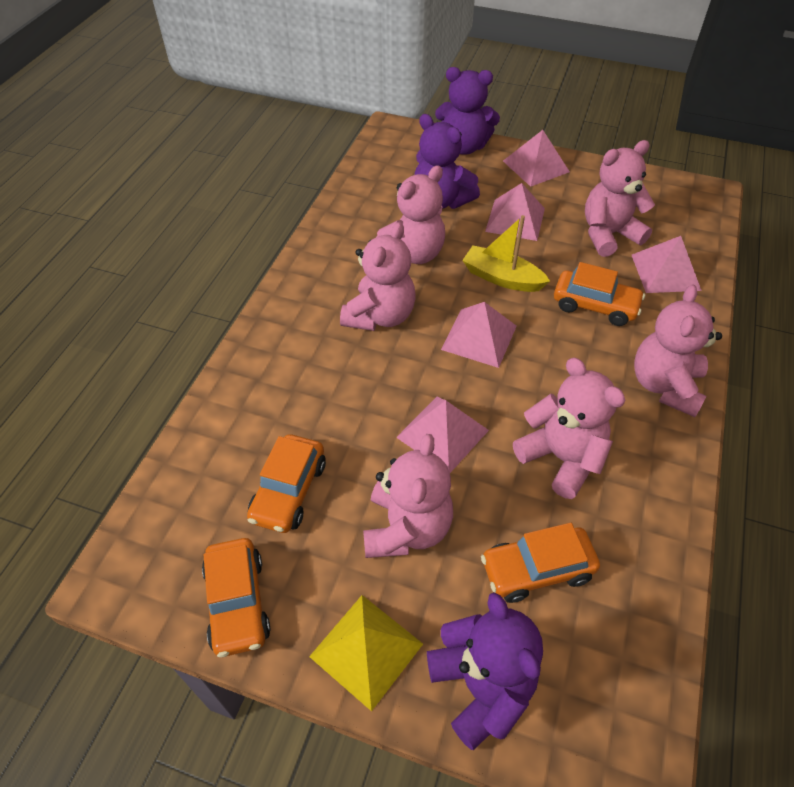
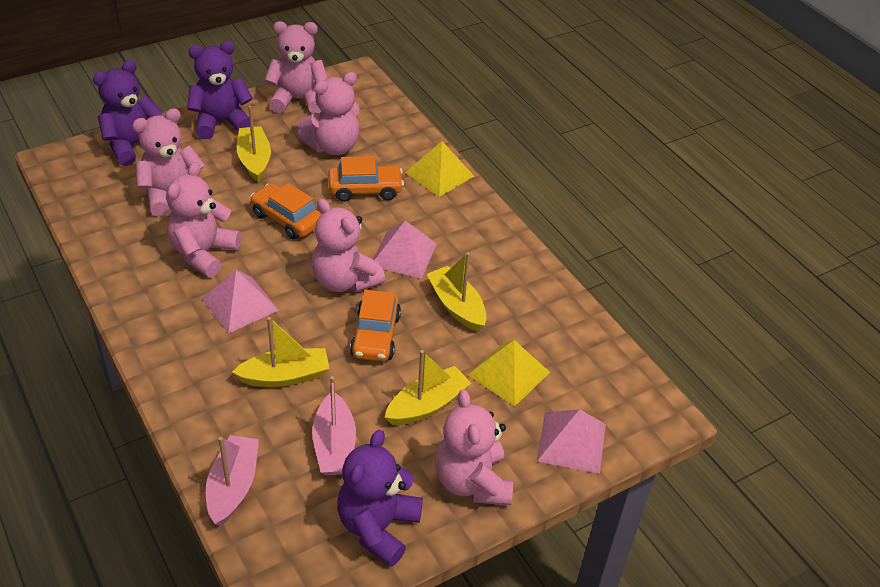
orange car: [202,538,270,657] [247,434,326,533] [481,523,600,603] [554,262,645,326] = 4 -> [250,183,321,240] [328,156,404,202] [350,290,401,362] = 3
pink boat: none = 0 -> [206,435,259,526] [312,376,356,475] = 2
pink pyramid: [396,397,489,473] [441,302,517,368] [485,183,545,241] [503,130,570,187] [632,236,702,293] = 5 -> [202,270,279,333] [373,221,437,279] [537,409,606,474] = 3
yellow boat: [462,215,550,292] = 1 -> [232,317,330,387] [237,106,271,182] [385,350,471,425] [427,252,487,332] = 4
yellow pyramid: [309,595,423,711] = 1 -> [405,141,474,197] [468,340,550,407] = 2

